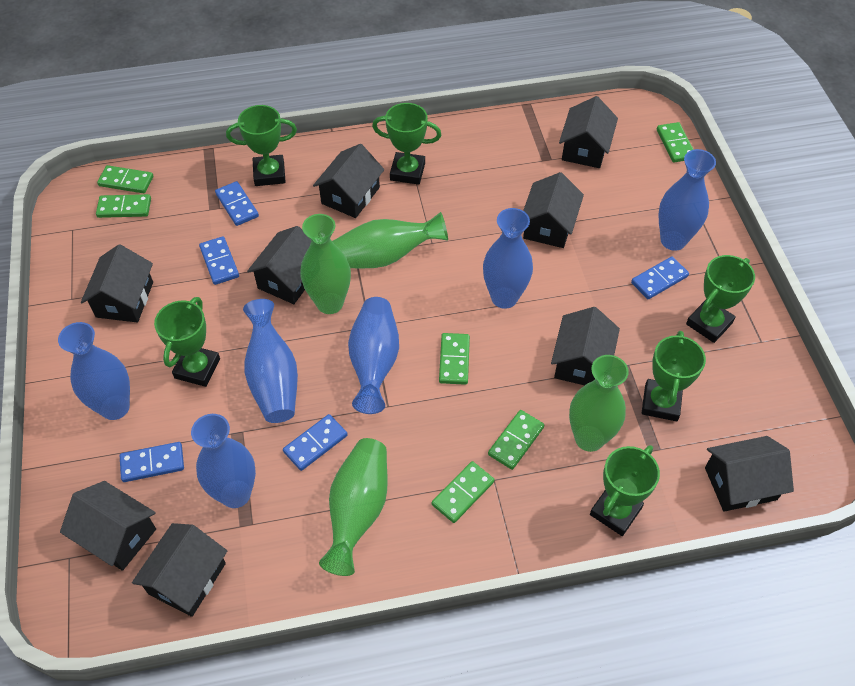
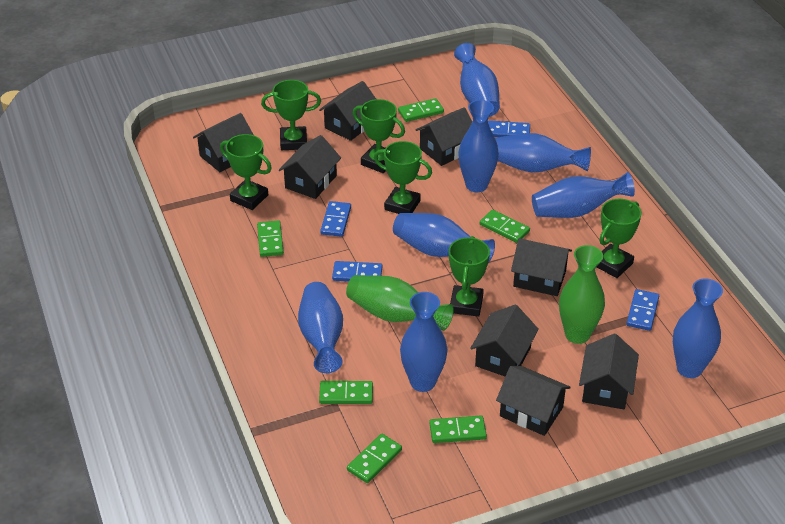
black house: [60,481,156,571] [81,244,153,322] [132,523,227,617] [247,226,311,304] [313,144,384,218] [523,172,584,248] [551,307,620,385] [559,96,618,168] [705,436,794,512] = 9 -> [193,113,254,172] [279,135,341,199] [319,81,376,141] [416,107,472,166] [470,305,539,377] [496,366,571,436] [511,238,572,296] [579,333,639,409] = 8
blue domino: [120,442,184,482] [199,236,239,285] [215,181,259,226] [283,414,348,471] [631,257,689,299] = 5 -> [320,201,351,237] [332,261,382,282] [488,120,530,137] [627,289,659,331] = 4
blue vase: [58,322,130,420] [191,414,256,508] [243,299,298,423] [348,297,399,414] [483,208,533,309] [658,149,716,251] = 6 -> [298,282,343,373] [393,213,495,263] [400,292,447,392] [454,43,500,117] [458,100,499,192] [495,133,591,172] [532,172,635,218] [673,279,723,378] = 8
green vase: [300,214,351,314] [319,438,387,576] [332,212,448,268] [569,355,629,452] = 4 -> [346,275,454,331] [559,245,605,344] = 2

